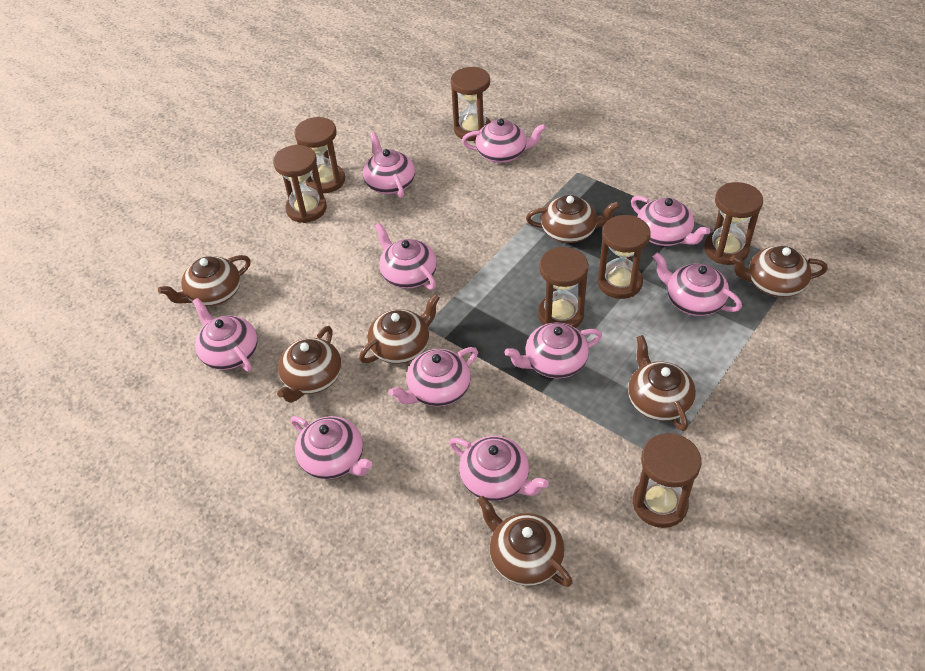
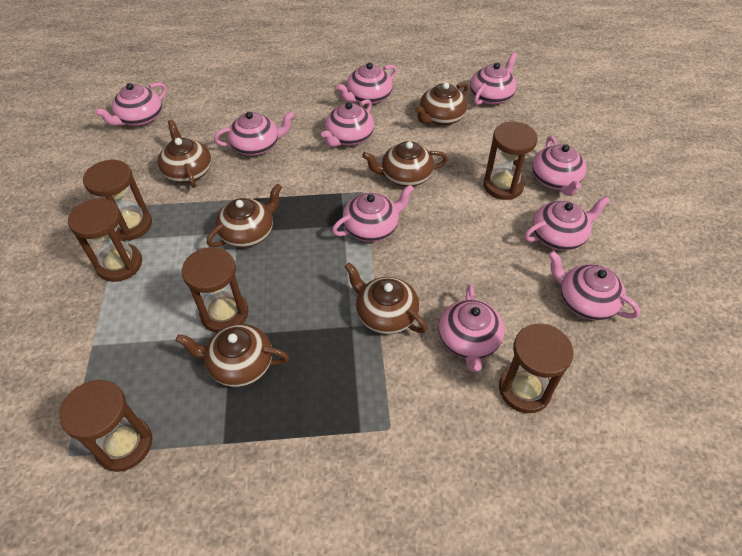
brown hourglass: [273,145,327,223] [294,117,345,193] [451,67,491,141] [538,247,588,328] [597,215,651,299] [633,433,702,528] [704,182,763,265] = 7 -> [59,380,152,472] [68,198,142,282] [83,160,152,241] [182,247,248,333] [483,122,538,200] [499,324,573,413] = 6
brown teapot: [158,255,251,306] [277,326,342,403] [359,294,440,364] [477,496,573,587] [526,195,620,243] [628,335,696,431] [730,246,828,297] = 7 -> [158,120,211,188] [175,324,289,387] [207,183,282,248] [344,262,427,334] [362,141,448,187] [415,82,468,125] = 6

